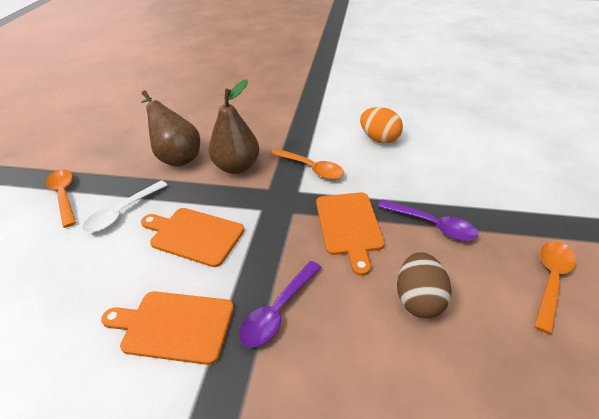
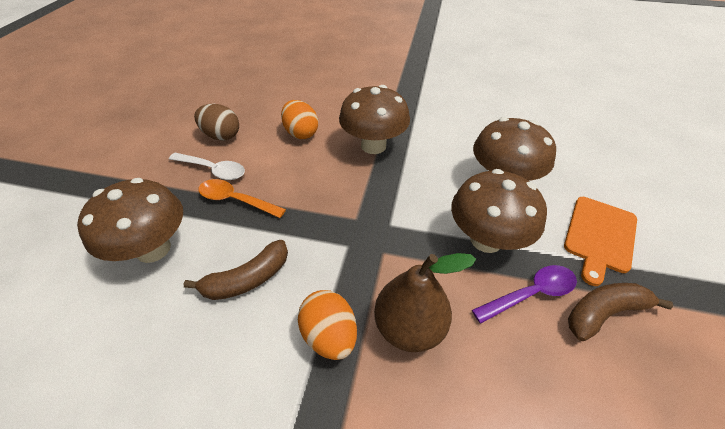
brown banana: none = 0 -> [184,240,288,300] [568,283,673,341] = 2
brown mushroom: none = 0 -> [77,178,183,263] [339,85,410,154] [451,169,547,253] [473,117,556,181] = 4
brown pear: [141,91,200,167] [208,79,259,174] = 2 -> [374,253,476,352] = 1
orange cutting board: [101,291,234,365] [141,208,244,267] [316,192,385,276] = 3 -> [564,197,637,286] = 1
orange egg: [360,107,403,144] = 1 -> [281,100,318,139] [298,290,357,360] = 2
orange spoon: [46,169,76,228] [271,148,344,180] [534,241,576,334] = 3 -> [198,179,286,218] = 1
purple spoon: [239,261,321,347] [378,200,478,241] = 2 -> [472,265,577,324] = 1

